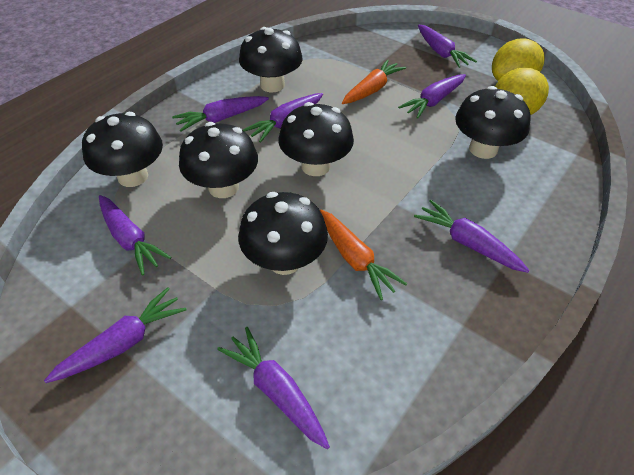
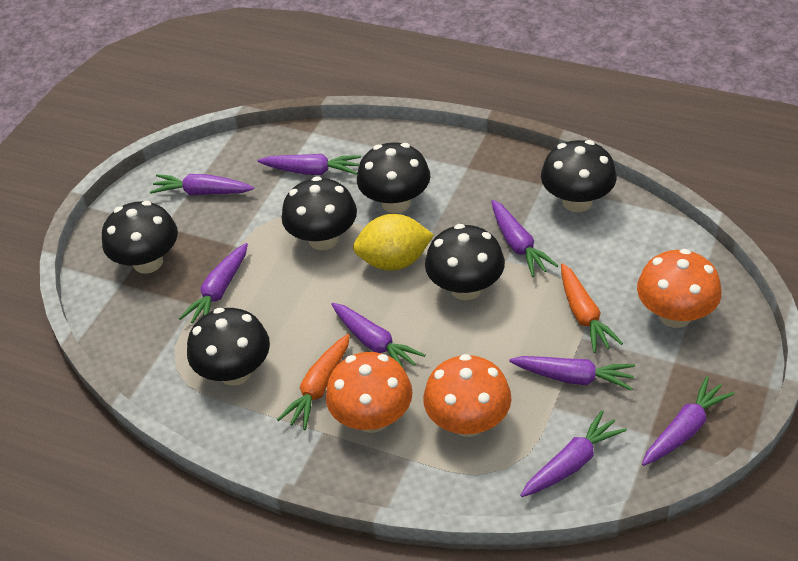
orange mushroom: none = 0 -> [326,352,413,433] [423,354,512,437] [637,249,722,328] = 3
yellow lemon: [492,39,545,81] [495,68,549,115] = 2 -> [353,214,434,271] = 1

